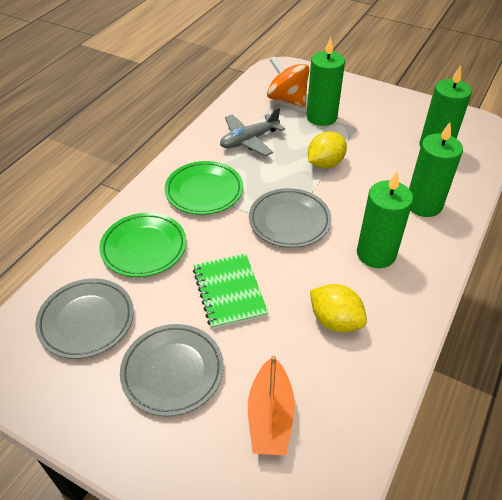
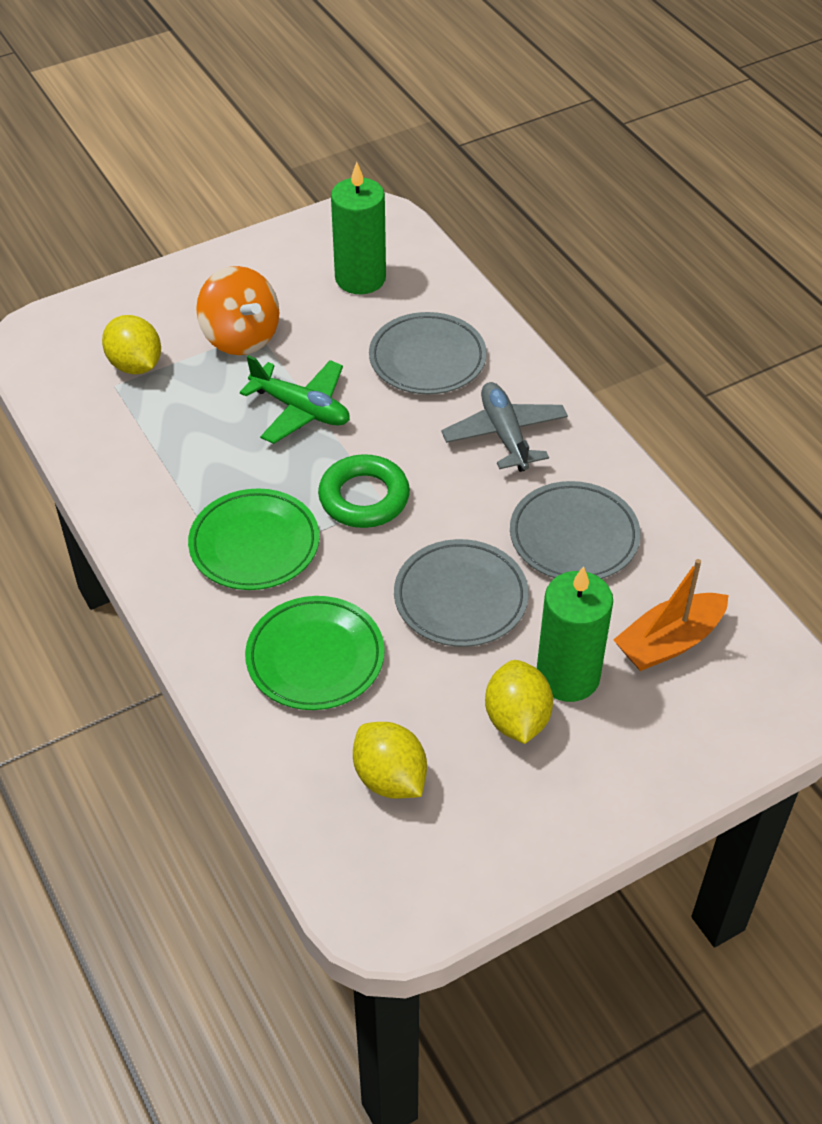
green candle: [306,37,345,126] [357,172,413,268] [409,122,463,217] [420,65,472,148] = 4 -> [331,162,386,294] [537,566,613,702] = 2
green notebook: [193,253,268,329] = 1 -> none = 0
green plane: none = 0 -> [240,355,350,444] = 1
green ring: none = 0 -> [318,454,410,528] = 1
yellow lemon: [308,131,347,168] [310,284,367,332] = 2 -> [102,315,161,374] [353,722,427,799] [485,660,553,744] = 3

